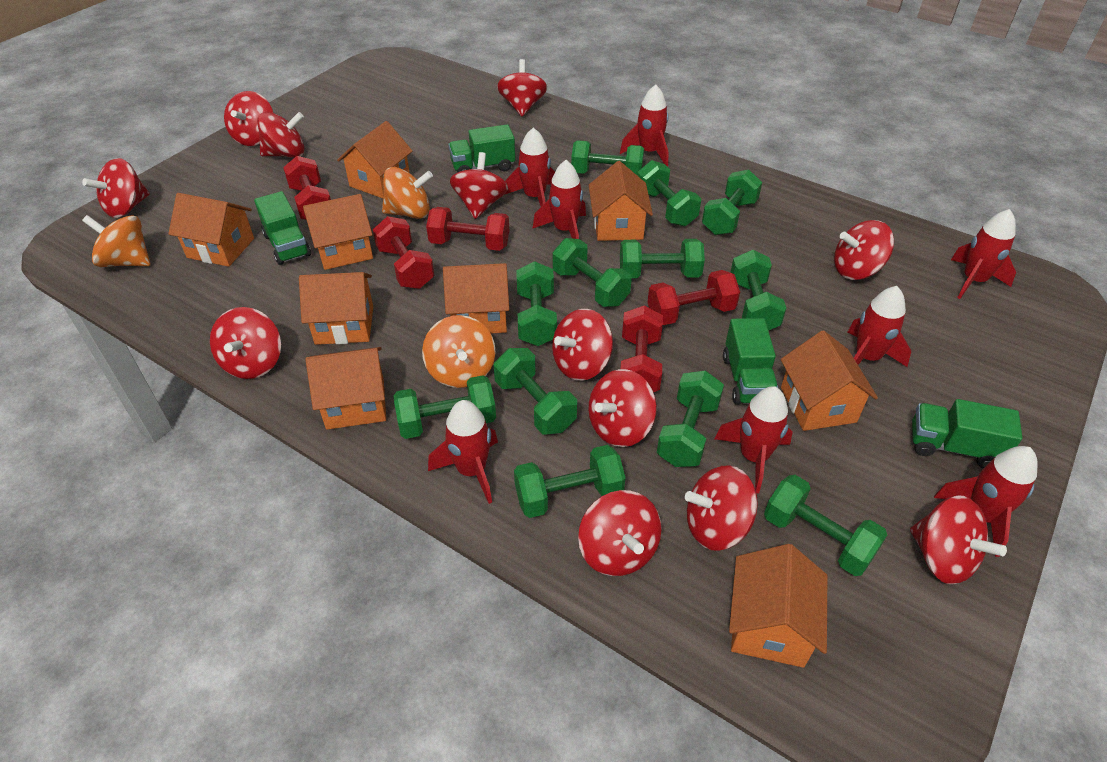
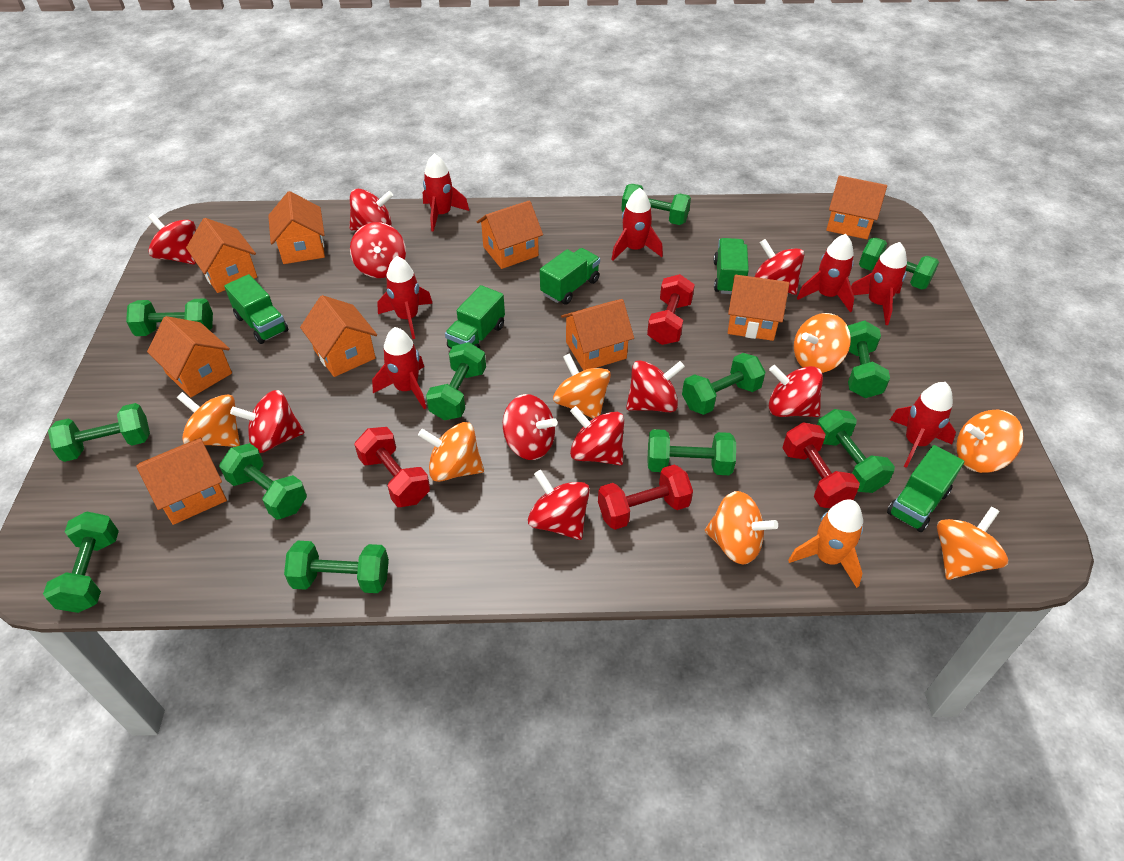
green truck: [254,191,311,265] [448,124,515,173] [723,318,778,405] [912,399,1022,469] = 4 -> [224,274,288,344] [445,285,505,349] [540,248,600,304] [713,238,749,294] [887,445,964,532] = 5
orange rocket: none = 0 -> [788,500,863,588] = 1
orange spinning top: [82,215,150,267] [382,167,433,219] [422,315,495,388] = 3 -> [177,392,240,447] [418,422,484,482] [553,353,611,419] [705,491,778,565] [794,313,851,373] [937,507,1008,580] [956,410,1024,473] = 7
red dumbbell: [283,156,331,220] [373,216,434,289] [426,207,509,251] [620,306,663,392] [648,270,740,325] = 5 -> [354,427,430,507] [598,464,693,530] [647,274,695,345] [782,422,860,508] = 4
red rocket: [428,400,498,504] [504,128,555,206] [532,160,586,239] [620,85,669,167] [715,386,793,493] [848,286,911,367] [934,446,1038,557] [951,209,1016,299] = 8 -> [372,327,426,409] [377,256,433,339] [423,154,469,232] [611,188,663,261] [797,234,854,313] [851,242,907,325] [890,382,956,468] = 7
red spinning top: [82,158,150,218] [210,307,281,379] [224,91,273,146] [257,112,305,158] [450,152,508,219] [497,59,547,116] [552,309,613,381] [578,490,662,576] [589,369,657,447] [685,465,758,551] [834,220,894,280] [910,496,1007,584] = 12 -> [148,213,196,265] [230,390,305,453] [350,189,393,231] [350,222,406,278] [503,394,558,460] [528,470,590,540] [570,406,624,465] [626,360,685,412] [755,239,804,295] [769,365,823,417] = 10

